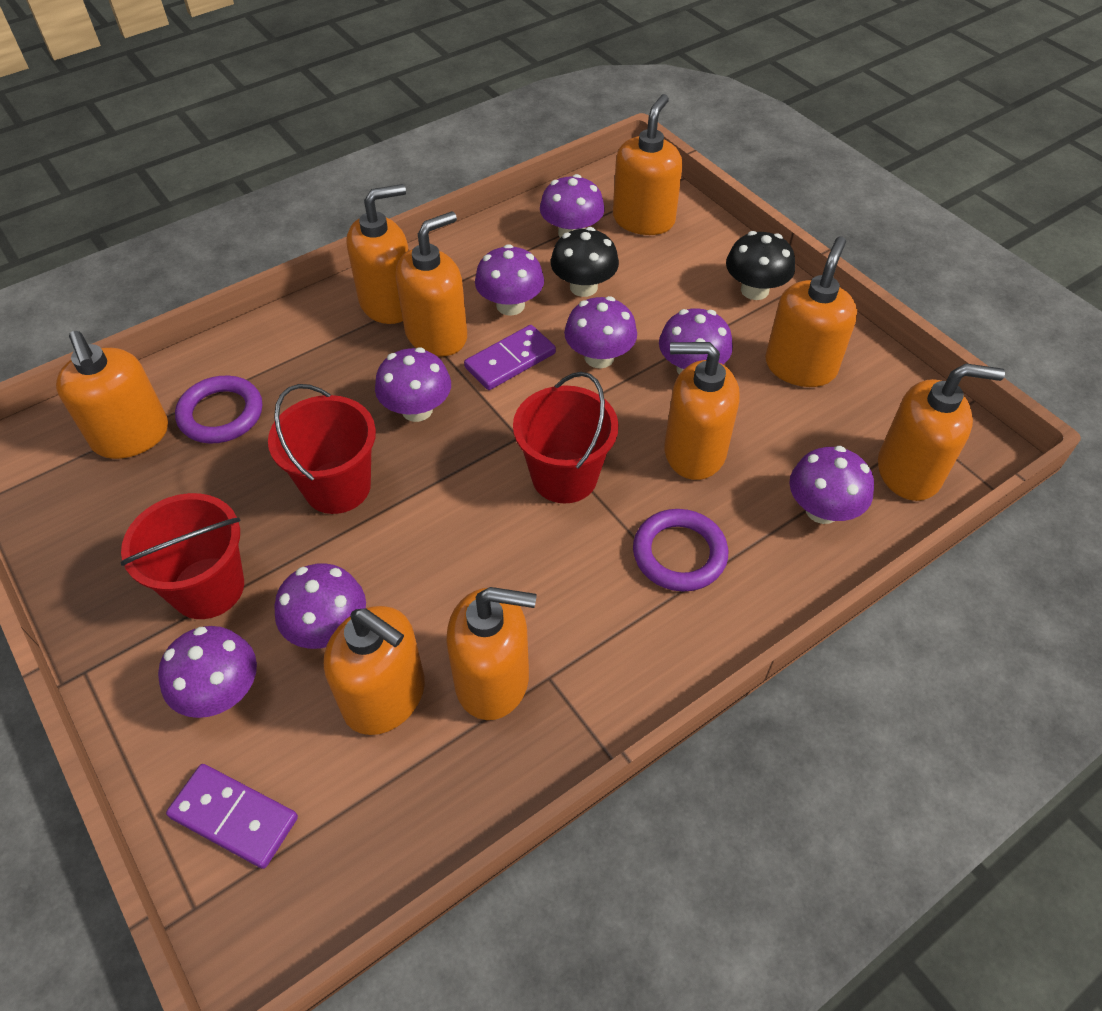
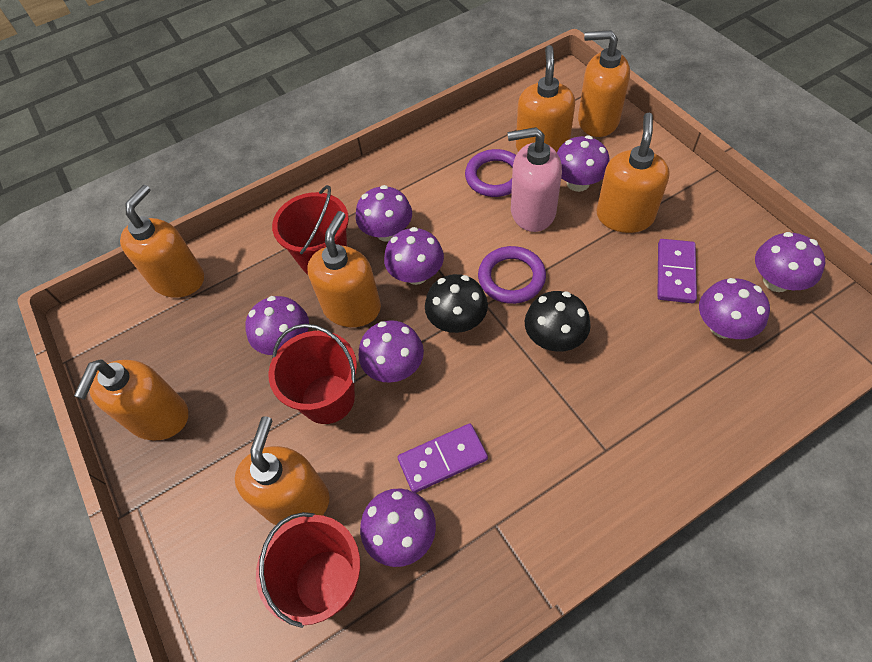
orange soap dispenser: [56,331,168,459] [324,606,425,735] [347,184,409,324] [396,211,467,357] [446,587,537,720] [613,94,683,235] [664,342,740,480] [765,237,857,387] [878,363,1005,501] = 9 -> [74,359,188,440] [120,185,204,298] [235,416,330,525] [307,211,381,327] [516,45,575,152] [578,30,630,137] [597,113,670,233] = 7
pink soap dispenser: none = 0 -> [508,127,562,232] = 1

